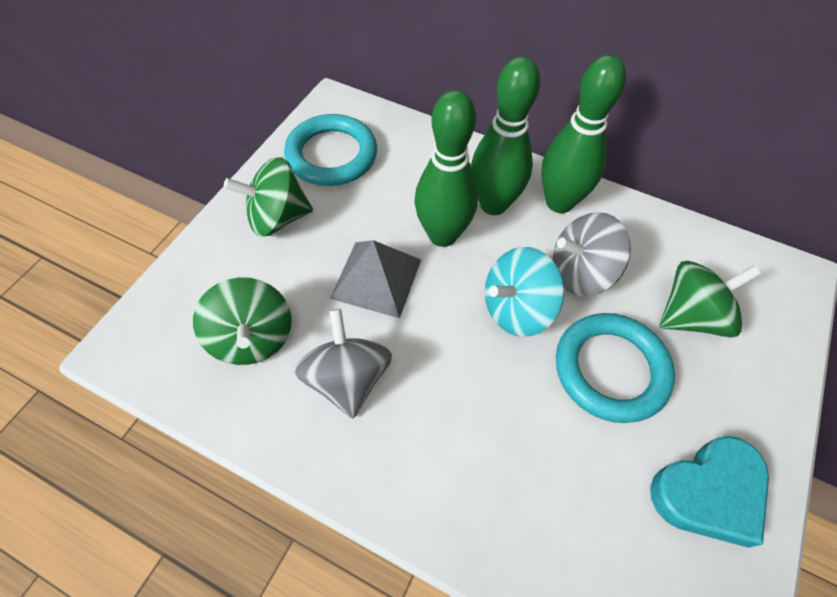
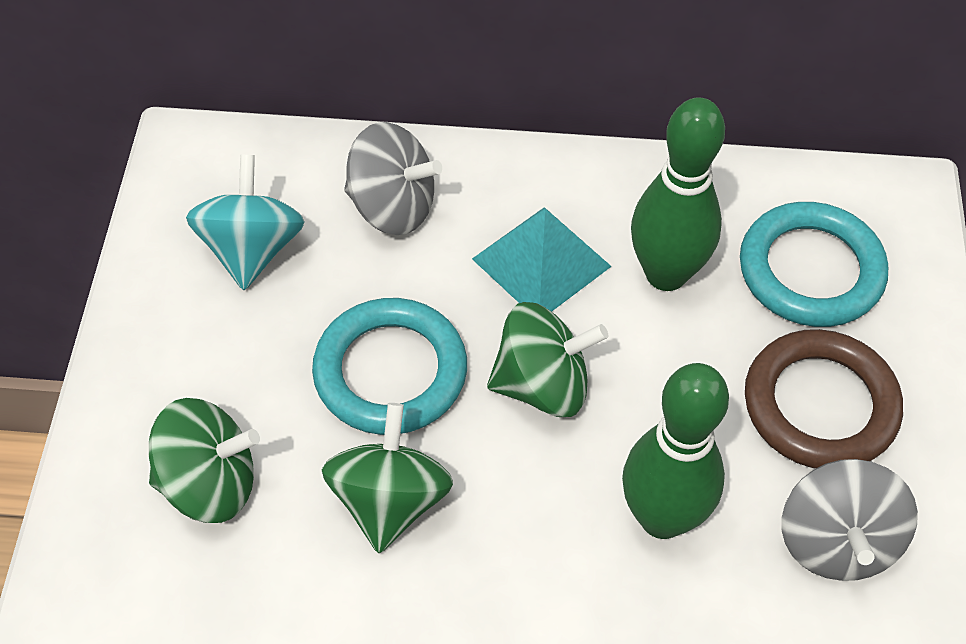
brown ring: none = 0 -> [745,329,903,469] = 1
green bowling pin: [415,90,478,247] [471,56,540,215] [541,55,626,213] = 3 -> [622,363,729,539] [631,97,725,291] = 2
grey pyramid: [330,240,421,318] = 1 -> none = 0
turquoise heart: [650,436,769,548] = 1 -> none = 0
turquoise pyramid: none = 0 -> [472,207,612,312] = 1

